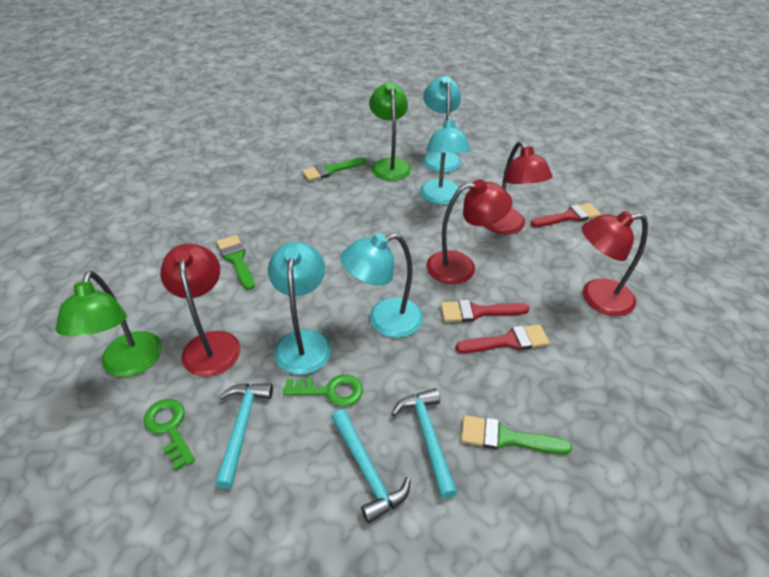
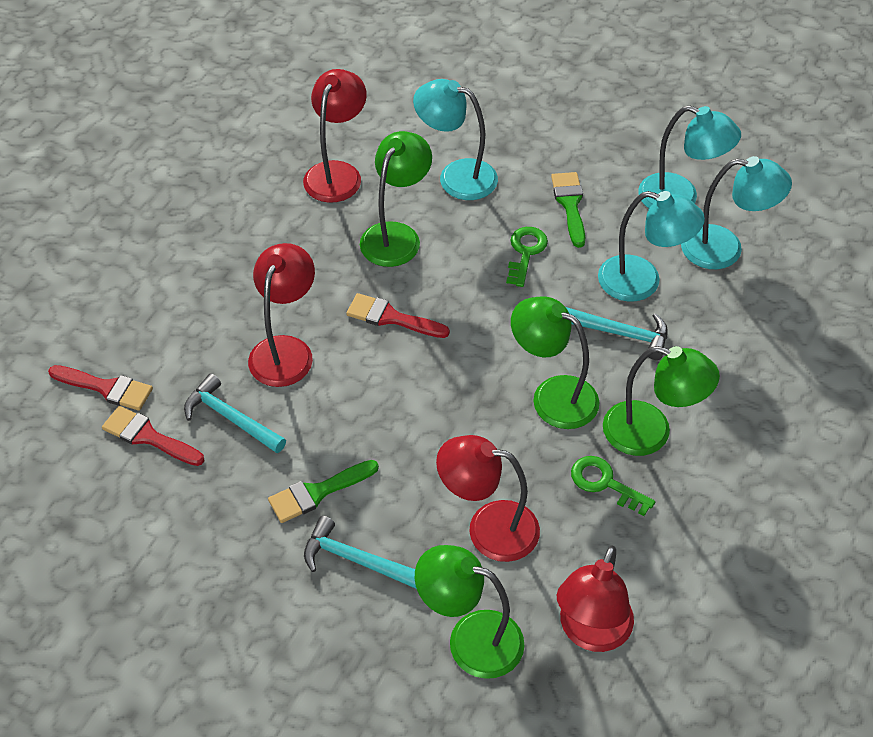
green brush: [216,235,255,290] [302,157,366,181] [461,415,572,454] = 3 -> [268,460,379,523] [551,172,585,248] = 2
green lamp: [56,271,162,377] [369,83,411,181] = 2 -> [360,131,432,267] [415,545,525,679] [511,296,600,429] [603,346,720,456] = 4

